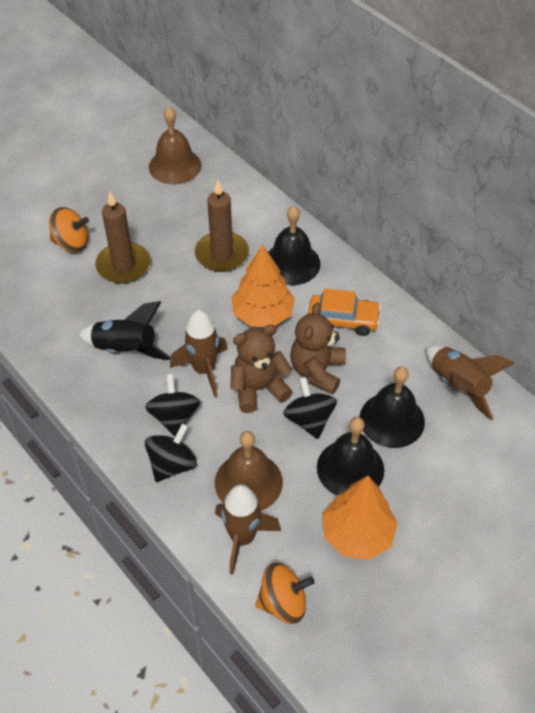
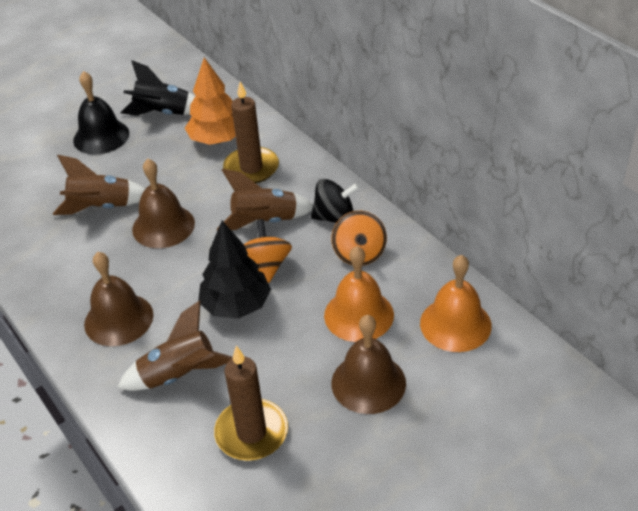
black bell: [268,206,321,285] [317,417,384,495] [360,367,425,448] = 3 -> [73,71,129,154] = 1
black spinning top: [145,374,200,437] [145,423,197,482] [283,377,337,439] = 3 -> [311,179,360,223] = 1
black tree: none = 0 -> [198,221,271,319] = 1
brown bell: [149,107,202,184] [215,431,283,511] = 2 -> [84,252,153,346] [132,159,195,248] [331,315,406,414] = 3
brown teddy bear: [231,324,293,413] [290,303,346,394] = 2 -> none = 0
orange bell: none = 0 -> [324,246,394,342] [420,255,492,352] = 2
orange car: [308,288,381,336] = 1 -> none = 0
orange tree: [231,244,295,327] [322,476,398,560] = 2 -> [185,57,236,145] = 1

